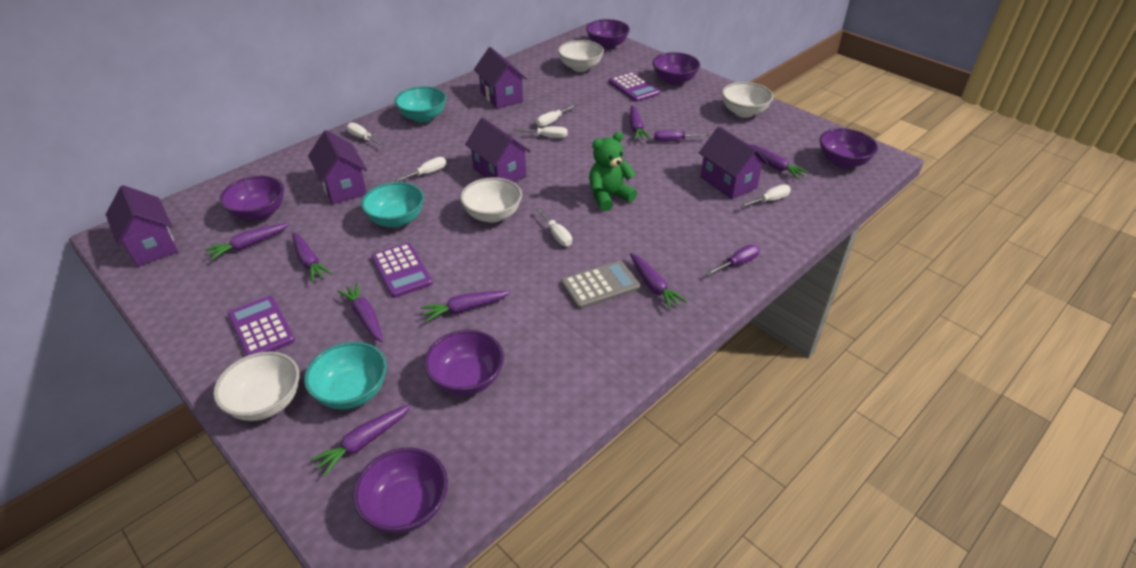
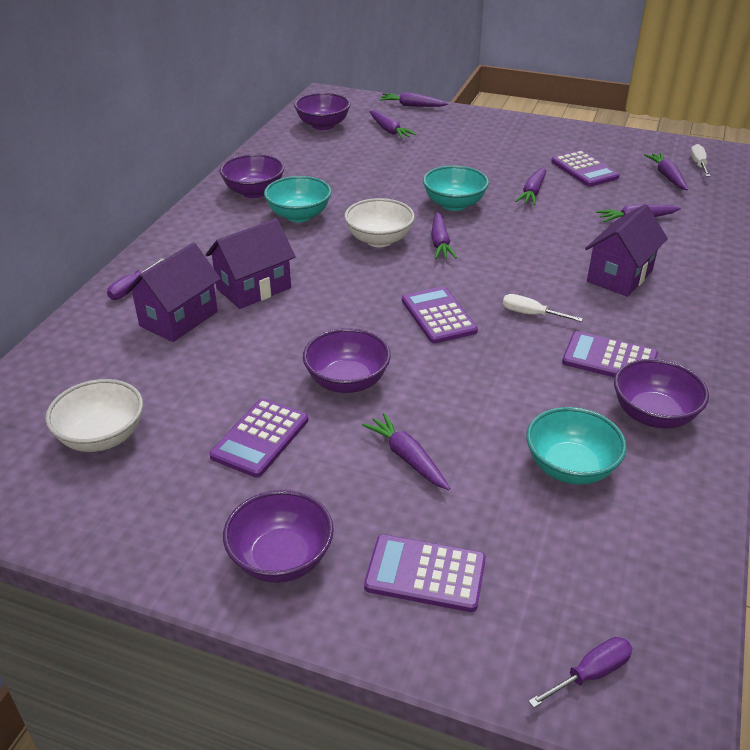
green teddy bear: [589,132,637,211] = 1 -> none = 0
grey calculator: [561,261,640,309] = 1 -> none = 0
purple bowl: [219,176,284,221] [353,447,448,534] [424,330,504,396] [586,19,630,49] [653,52,700,85] [820,128,878,169] = 6 -> [220,154,284,198] [223,490,334,583] [294,93,351,130] [303,328,391,393] [614,359,709,428] = 5
purple calculator: [228,296,295,356] [371,243,433,298] [609,72,660,102] = 3 -> [209,398,309,478] [364,534,486,612] [402,286,478,344] [551,150,619,187] [562,331,658,377] = 5
purple carrot: [205,223,290,261] [292,232,332,282] [310,404,411,477] [337,283,383,342] [421,291,511,322] [630,105,651,140] [630,253,687,310] [749,144,809,179] = 8 -> [362,413,450,490] [369,111,416,139] [379,92,448,107] [431,212,457,259] [516,167,546,205] [596,204,681,222] [644,153,688,190] = 7
purple house: [106,185,178,267] [308,130,367,204] [465,117,531,182] [474,47,527,109] [699,126,768,199] = 5 -> [124,243,221,342] [206,218,296,309] [585,204,668,297] = 3
white bowl: [213,352,299,421] [460,177,522,223] [558,40,604,72] [722,82,773,118] = 4 -> [45,379,143,452] [344,198,415,247] = 2
white screwdriver: [347,122,385,146] [393,157,446,182] [513,126,568,138] [536,104,577,127] [536,208,572,246] [740,184,791,208] = 6 -> [503,294,583,322] [690,144,710,177] = 2

